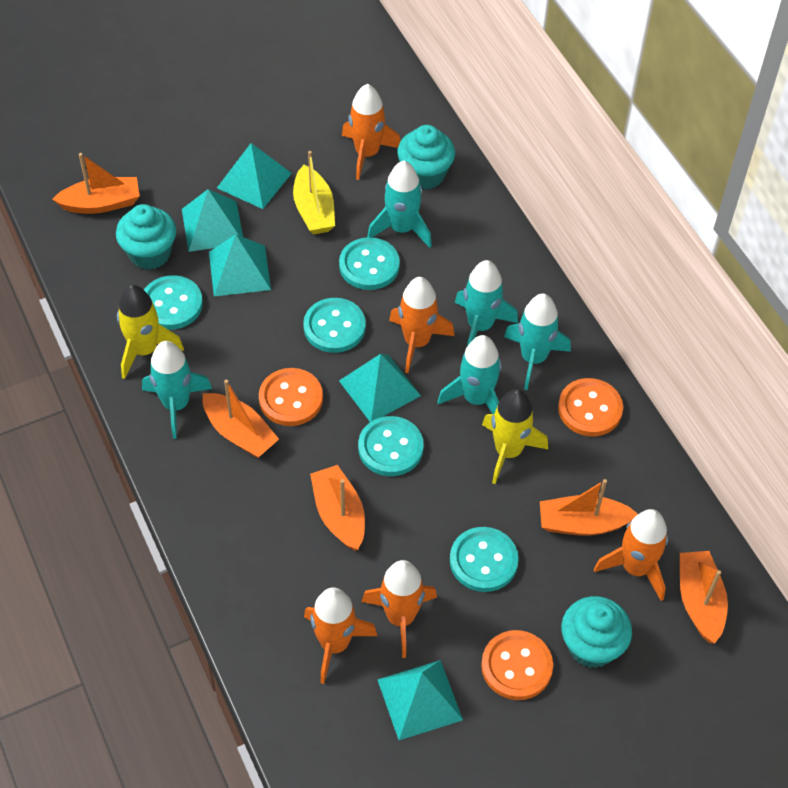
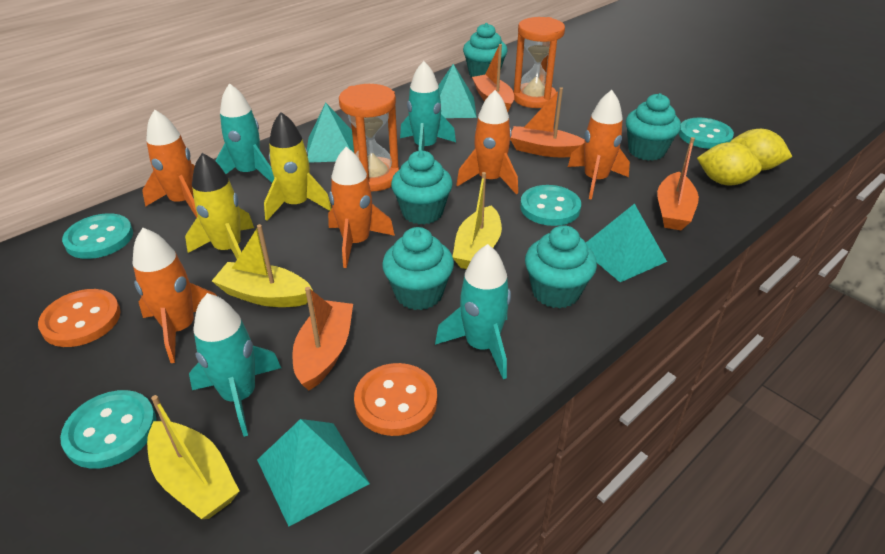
orange boat: [52,153,140,214] [203,379,279,458] [310,465,365,551] [540,479,638,536] [680,551,728,644] = 5 -> [292,287,353,391] [472,44,514,112] [510,87,585,157] [657,137,699,230] = 4
orange button: [259,368,323,426] [481,630,553,700] [558,378,623,436] = 3 -> [38,289,121,347] [354,363,437,436] = 2
orange hourglass: none = 0 -> [339,84,399,192] [513,17,565,108] = 2
turquoise button: [144,275,203,330] [303,298,366,353] [339,237,400,290] [358,416,424,476] [450,527,519,592] = 5 -> [60,390,156,469] [62,213,133,259] [520,185,581,226] [679,118,734,149] = 4
turquoise cupcake: [116,204,176,270] [397,125,455,190] [561,596,632,668] = 3 -> [382,227,454,310] [391,150,453,224] [463,23,507,77] [525,225,597,309] [626,93,681,161] = 5
turquoise pyramid: [182,189,243,252] [209,234,271,297] [217,143,292,209] [339,354,421,422] [377,660,463,740] = 5 -> [257,419,370,526] [307,103,354,163] [438,64,477,118] [586,204,667,282] = 4
turquoise rocket: [142,341,212,439] [367,161,432,248] [437,335,501,414] [455,260,518,346] [504,294,571,390] = 5 -> [189,293,281,437] [215,83,274,183] [400,61,456,151] [435,244,511,379] = 4
yellow boat: [293,151,335,235] = 1 -> [147,395,240,519] [212,224,313,307] [452,172,502,269] = 3
yellow lemon: none = 0 -> [697,142,762,185] [730,129,792,171] = 2

